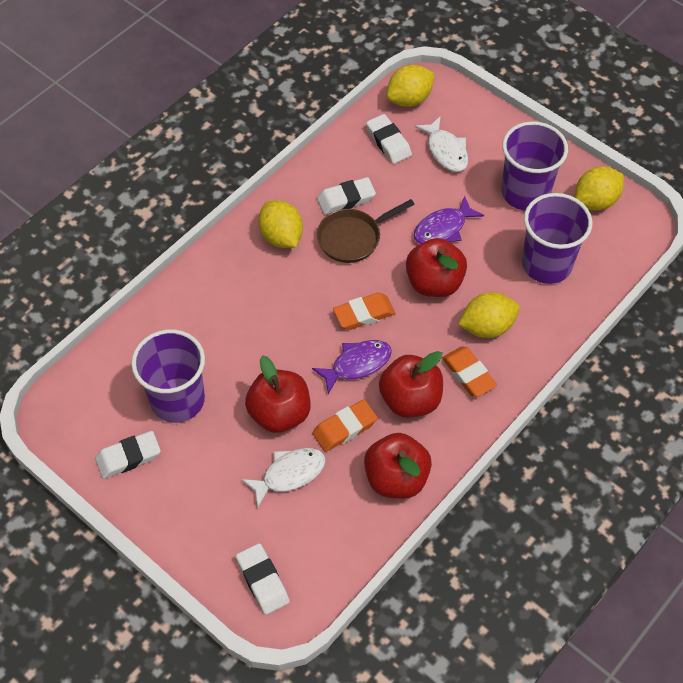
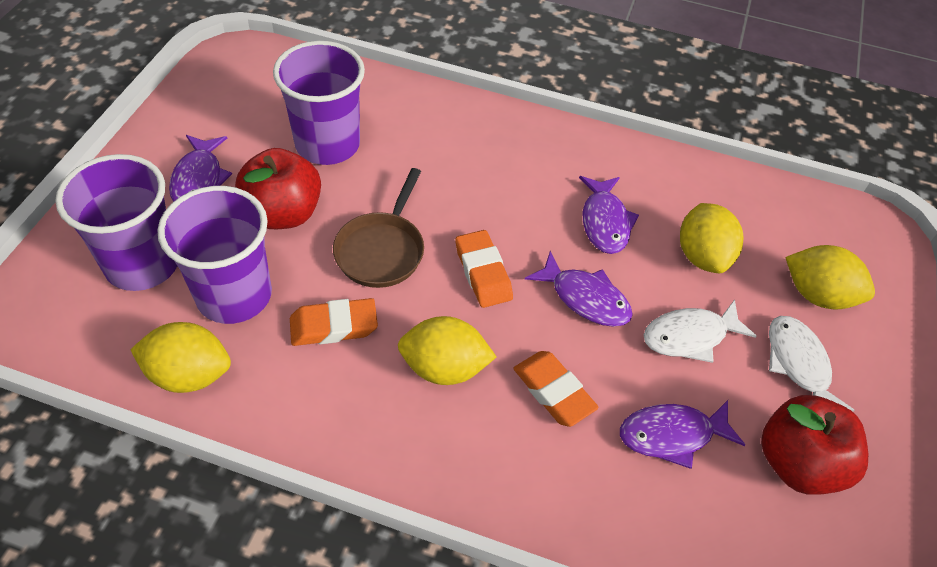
purple fish: [312,340,392,394] [414,196,484,244] = 2 -> [169,135,232,202] [525,251,633,327] [579,176,639,254] [620,400,745,469] = 4
red apple: [245,355,310,433] [364,433,432,499] [379,351,443,418] [406,238,467,297] = 4 -> [235,148,321,229] [761,395,868,495] = 2
white eraser: [95,431,161,479] [236,543,290,615] [317,177,376,214] [366,114,412,164] = 4 -> none = 0

